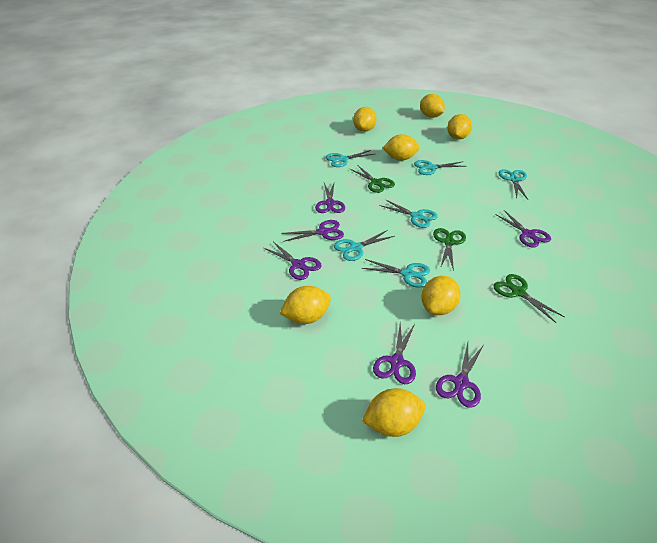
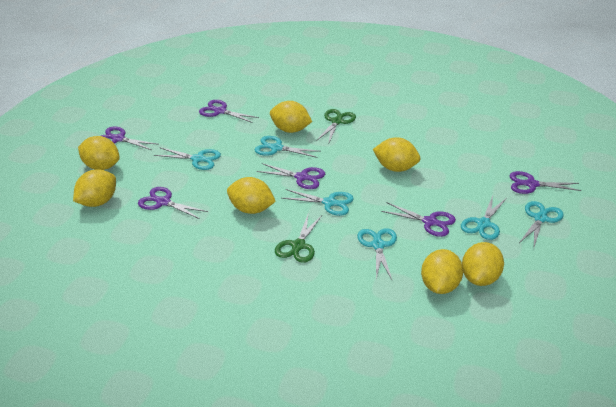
green scissors: [350,165,395,193] [433,228,466,271] [494,274,565,323] = 3 -> [275,213,322,263] [317,109,356,142] = 2

